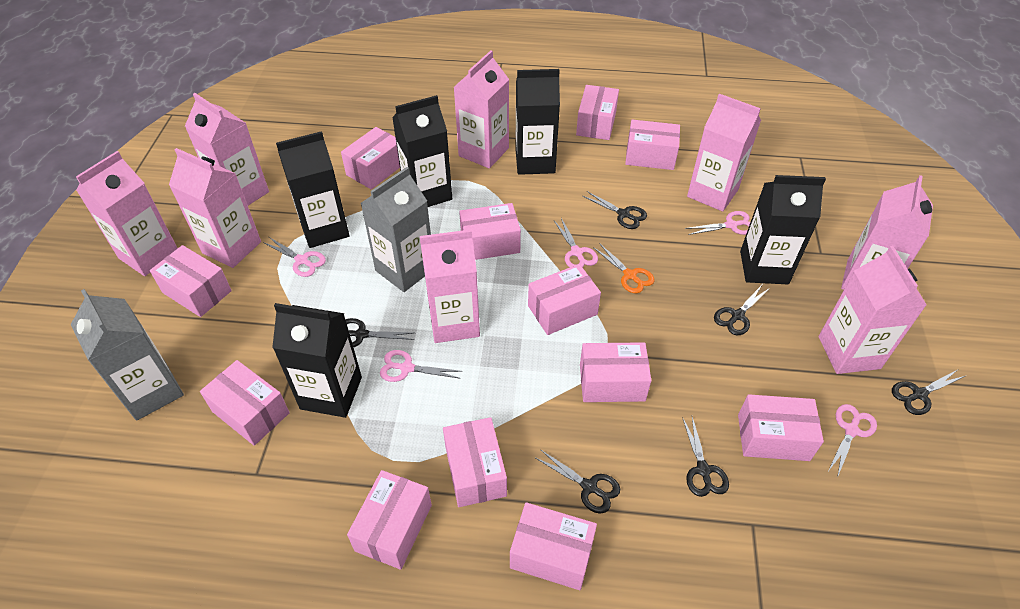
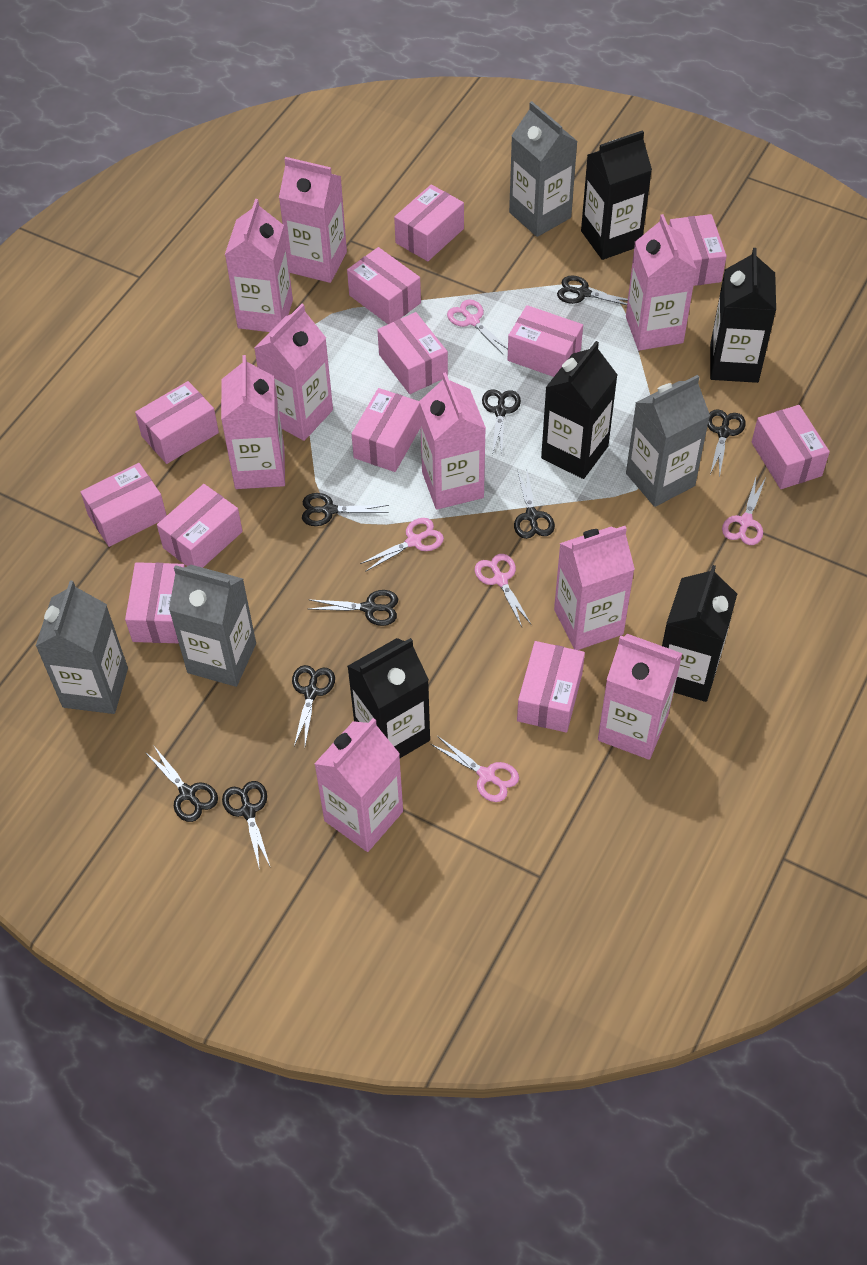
black scissors: [345,318,414,347] [536,449,620,514] [583,191,647,229] [682,417,729,497] [714,285,770,335] [892,370,965,415] = 6 -> [145,746,218,822] [222,781,271,870] [292,665,335,746] [302,493,389,526] [308,590,398,626] [482,389,521,455] [514,469,555,539] [557,275,628,305] [708,409,746,478] = 9
grey carton: [71,289,184,421] [361,167,431,292] = 2 -> [36,581,128,714] [169,565,256,687] [509,101,578,237] [626,375,710,507] = 4
orange scissors: [593,243,654,294] = 1 -> none = 0
pink carton: [76,151,178,276] [169,148,261,268] [185,93,269,205] [420,229,480,343] [454,50,509,169] [687,94,761,212] [818,246,927,374] [841,175,933,290] = 8 -> [221,355,285,489] [225,199,293,332] [254,304,333,441] [279,157,347,283] [314,718,403,852] [419,372,486,510] [554,526,635,650] [598,634,683,760] [626,214,696,351] = 9

